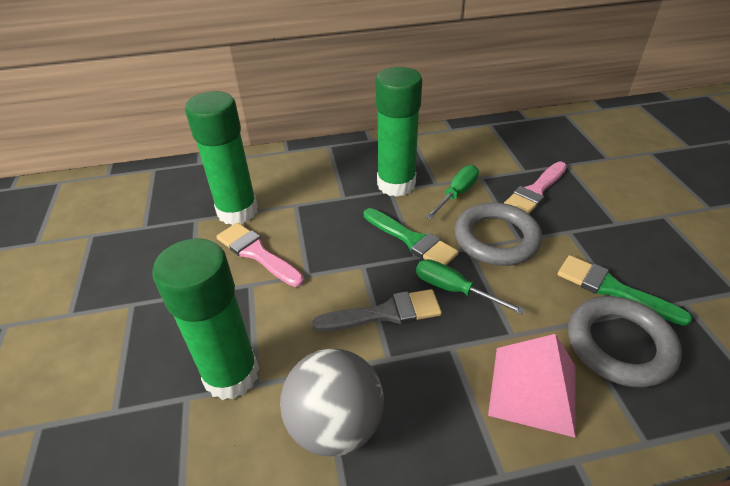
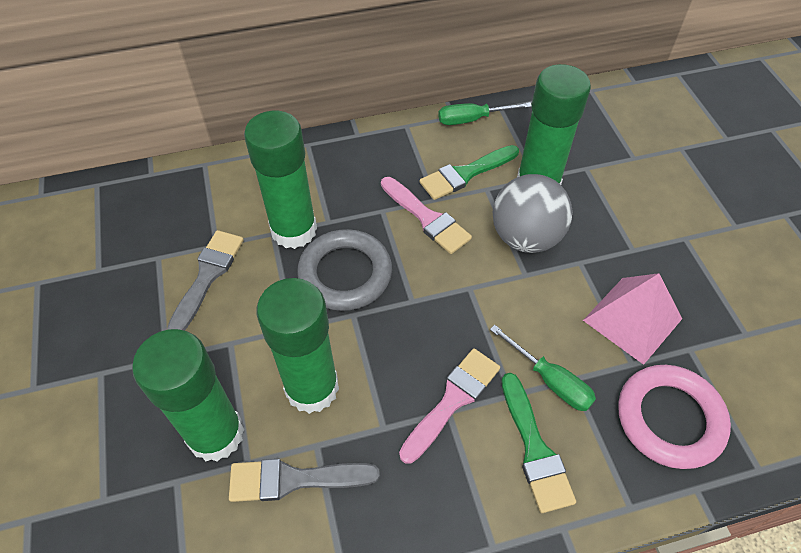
green glue stick: [152,238,259,400] [185,91,258,225] [376,67,422,197] = 3 -> [132,329,244,462] [244,111,317,249] [256,278,339,414] [517,64,591,185] = 4
grey brush: [312,289,442,332] = 1 -> [167,230,244,331] [229,459,380,502] = 2
grey ring: [454,202,542,266] [568,296,682,388] = 2 -> [297,229,392,311] = 1
pink ring: none = 0 -> [618,365,731,469] = 1

